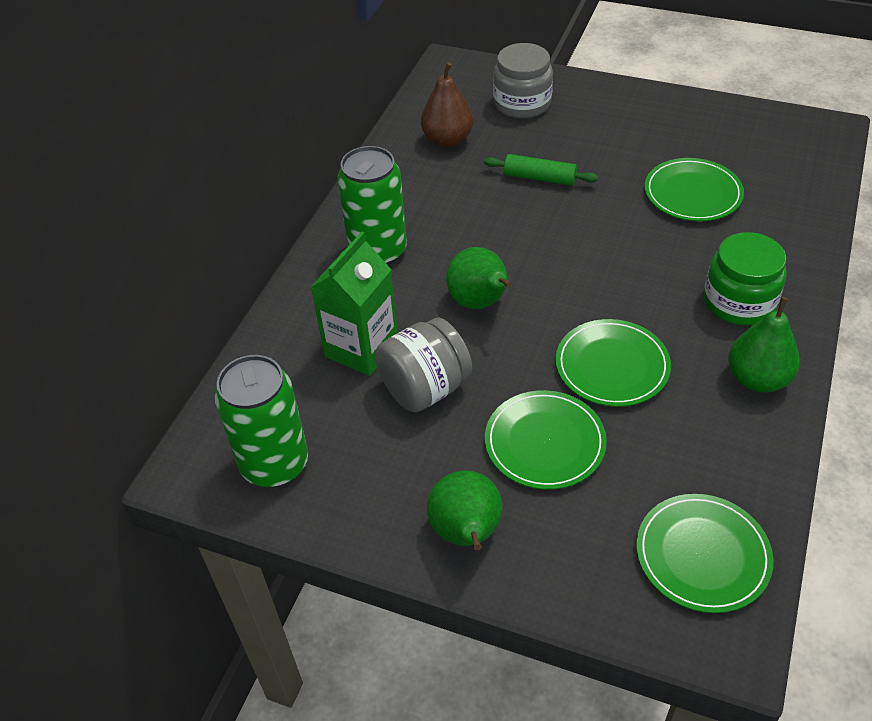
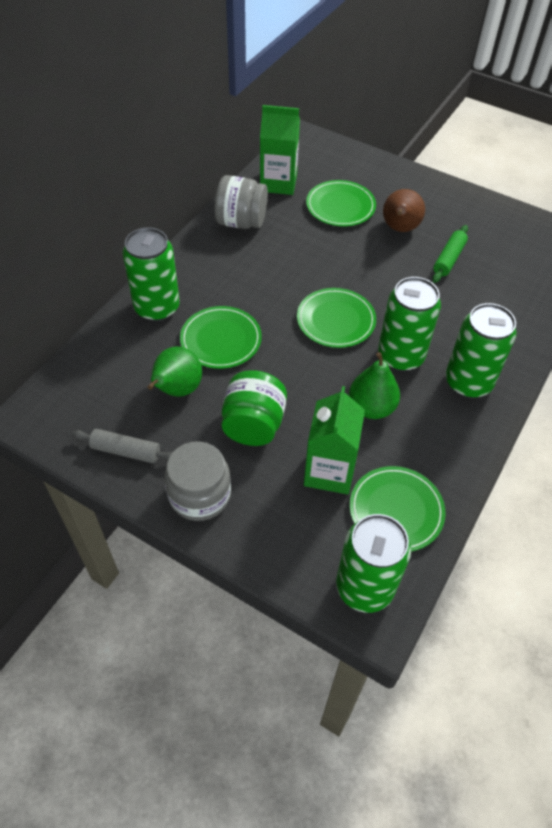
green can: [215,355,308,487] [337,146,407,265] = 2 -> [123,227,180,321] [336,514,411,613] [378,277,441,371] [446,303,517,398] = 4
green carton: [311,232,398,376] = 1 -> [260,105,300,195] [304,386,365,495] = 2
green pear: [427,471,503,550] [446,247,512,309] [728,297,800,393] = 3 -> [147,346,202,397] [349,352,400,419] = 2
grey rolling pin: none = 0 -> [72,429,173,463] = 1

